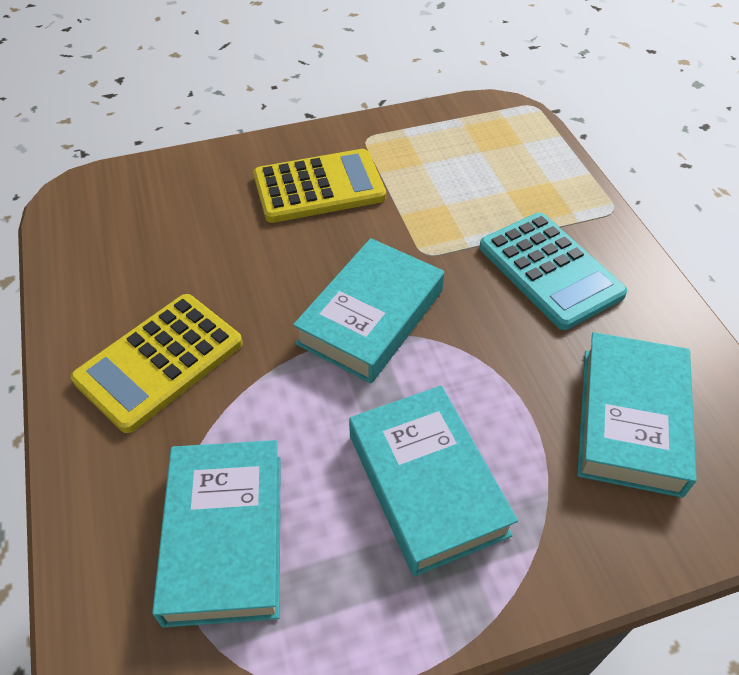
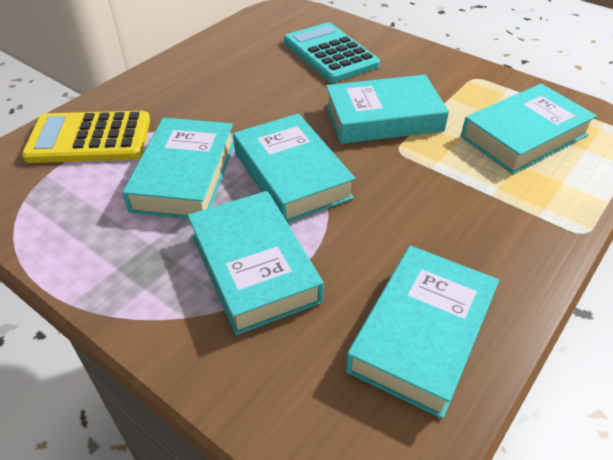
turquoise book: [152,440,281,628] [293,238,444,383] [349,386,518,577] [577,332,697,498] = 4 -> [122,118,234,219] [188,191,324,335] [233,113,356,223] [325,75,449,144] [346,246,499,419] [461,84,597,174] = 6
yellow calculator: [71,294,243,433] [253,149,386,223] = 2 -> [22,111,150,163] = 1

